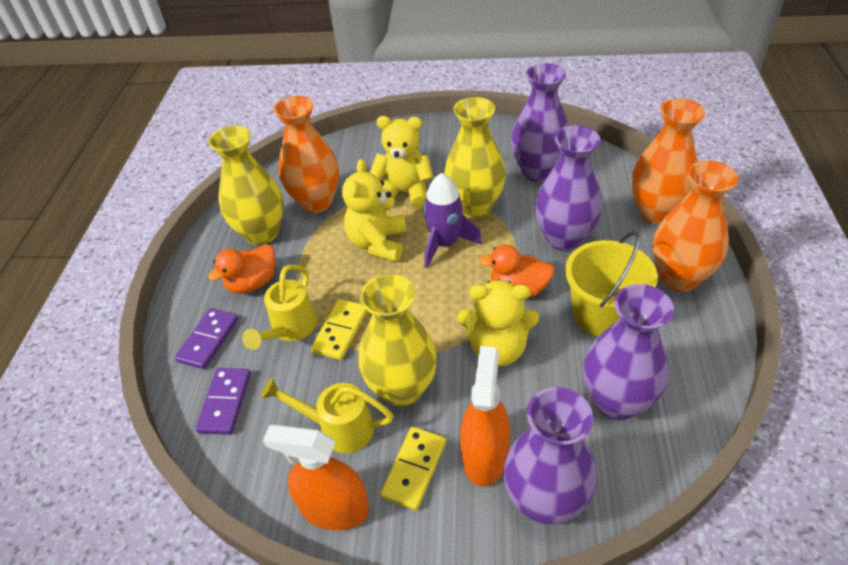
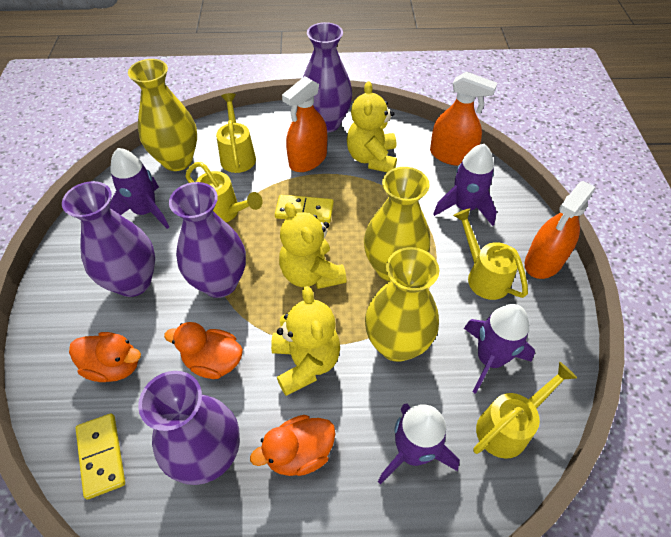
orange duck: [208,244,275,293] [479,245,555,297] = 2 -> [69,332,141,382] [164,322,243,379] [250,415,336,476] = 3
orange spray bottle: [263,424,369,530] [460,346,510,487] = 2 -> [282,76,327,172] [430,72,497,166] [525,181,596,279] = 3
orange vase: [273,96,339,213] [631,99,706,224] [652,161,739,291] = 3 -> none = 0
purple domino: [175,308,238,369] [195,368,251,435] = 2 -> none = 0
purple rocket: [423,173,482,268] = 1 -> [110,148,169,229] [378,403,460,485] [433,144,497,226] [464,304,535,394] = 4
yellow bucket: [565,231,658,336] = 1 -> none = 0
yellow watering can: [242,265,317,350] [261,378,394,453] = 2 -> [185,162,263,222] [216,93,256,173] [453,208,528,300] [473,362,577,459] = 4

